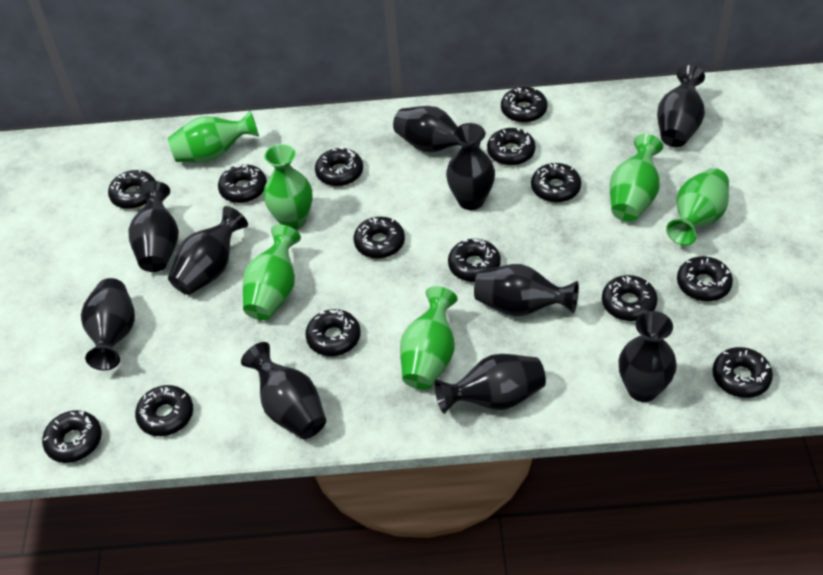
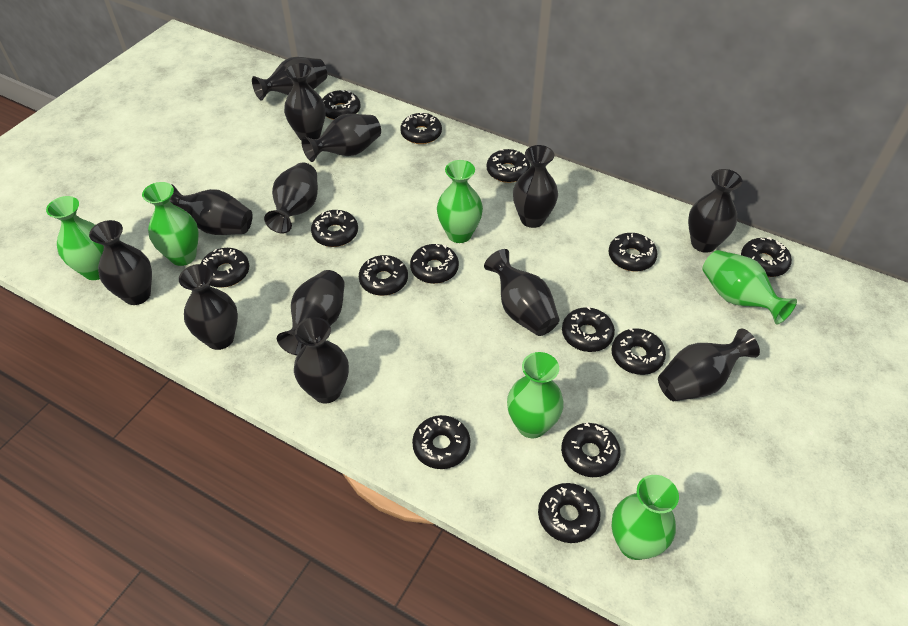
black vase: [81,278,135,370] [128,181,179,272] [168,206,248,295] [241,342,326,439] [393,106,481,152] [434,354,546,414] [446,123,495,210] [474,264,579,316] [619,311,677,402] [657,65,705,147] = 10 -> [89,220,152,305] [170,184,253,235] [179,264,238,350] [252,57,327,100] [264,163,318,234] [277,270,345,355] [284,63,326,140] [294,317,349,404] [301,114,381,162] [484,249,560,336] [513,145,558,228] [658,329,760,401] [688,169,742,253] = 13

